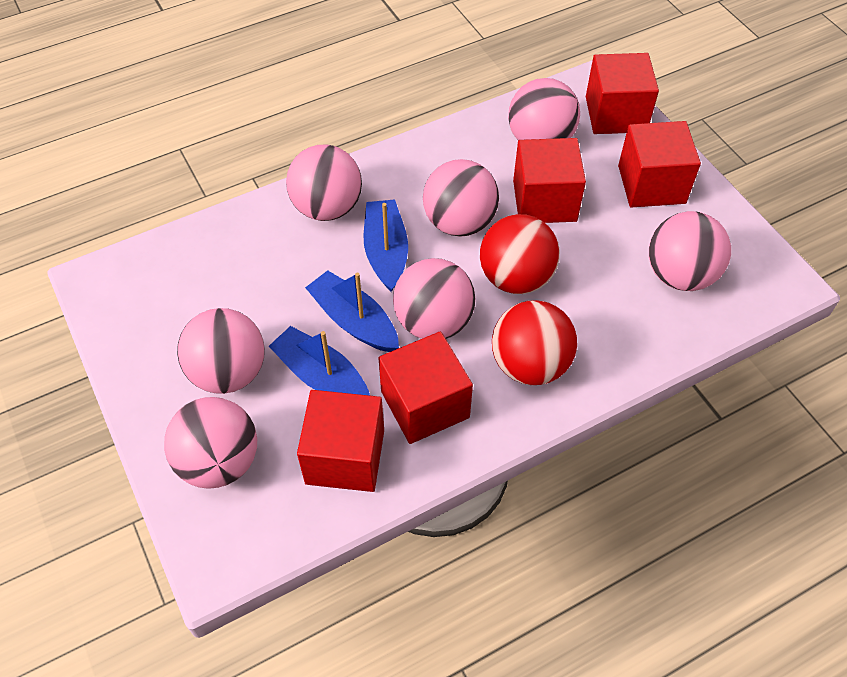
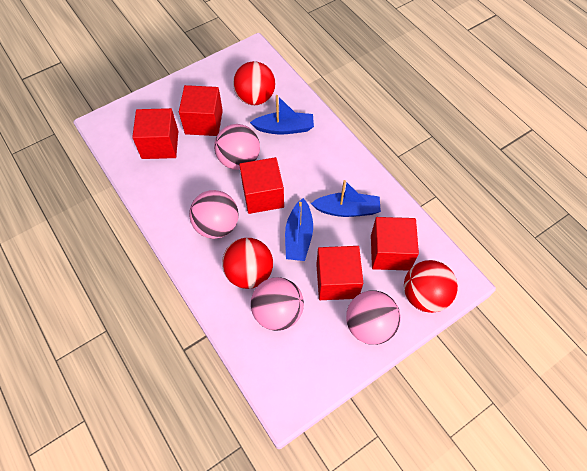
pink ball: [164,397,257,489] [177,308,265,394] [286,145,362,221] [393,258,475,339] [423,159,499,237] [508,78,580,140] [649,211,731,291] = 7 -> [189,190,239,239] [214,124,260,170] [251,277,304,331] [346,290,401,345] = 4
red ball: [480,214,560,294] [492,300,577,385] = 2 -> [222,238,273,289] [233,61,275,105] [404,260,458,313] = 3

